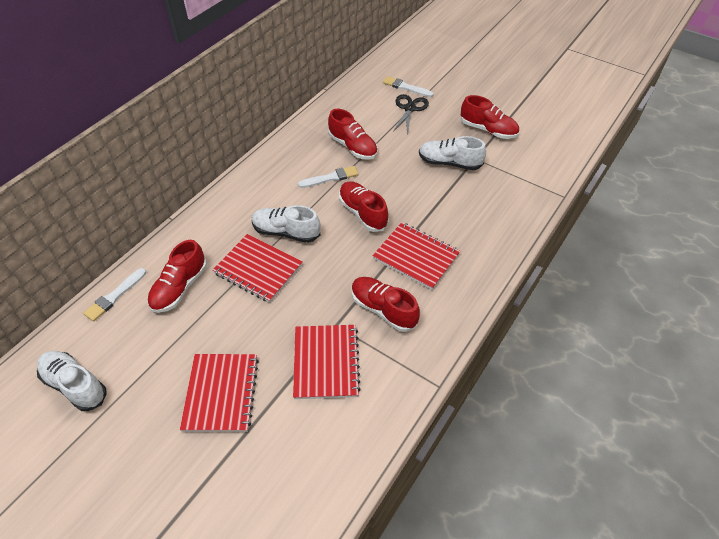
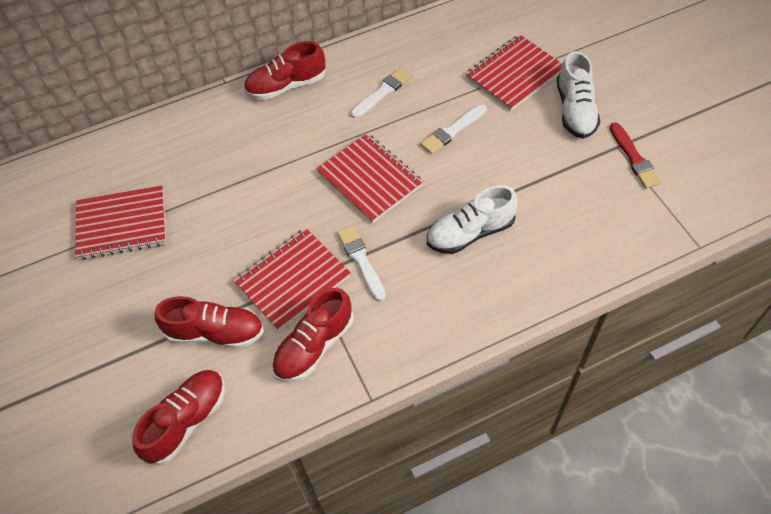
black scissors: [393,94,429,135] = 1 -> none = 0
red brush: none = 0 -> [610,122,661,188] = 1
red shoe: [147,240,207,313] [328,109,378,160] [339,181,389,232] [352,277,420,332] [461,95,519,139] = 5 -> [132,370,225,465] [155,296,264,348] [244,41,326,100] [272,288,354,382] = 4
white shoe: [37,351,107,411] [251,205,320,243] [419,136,486,170] = 3 -> [427,185,518,254] [556,51,600,139] = 2

